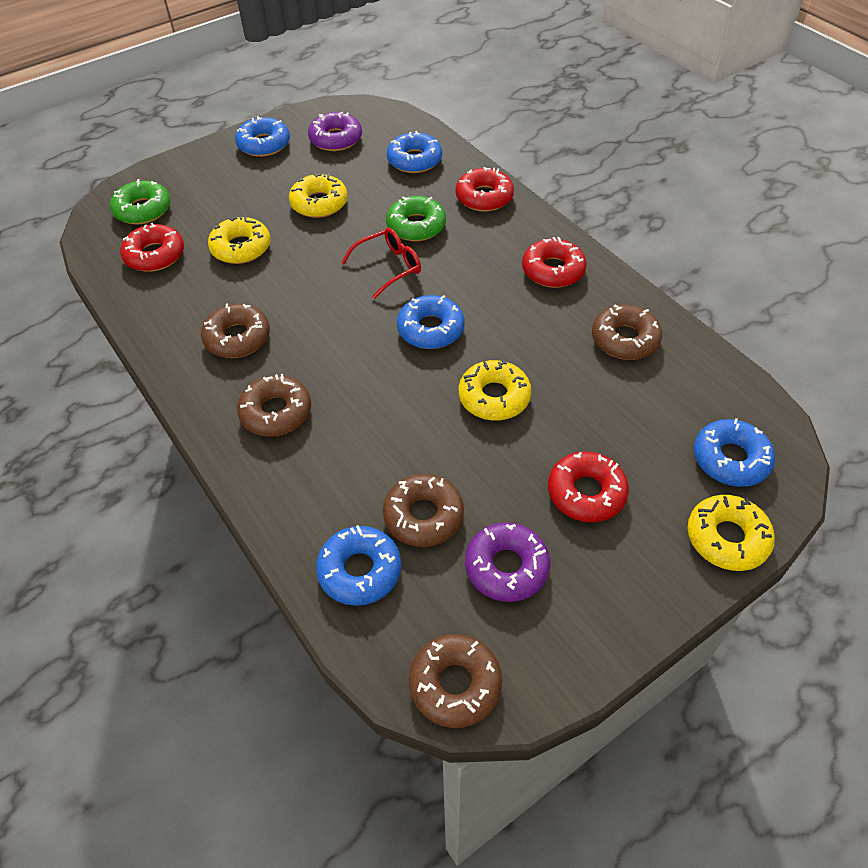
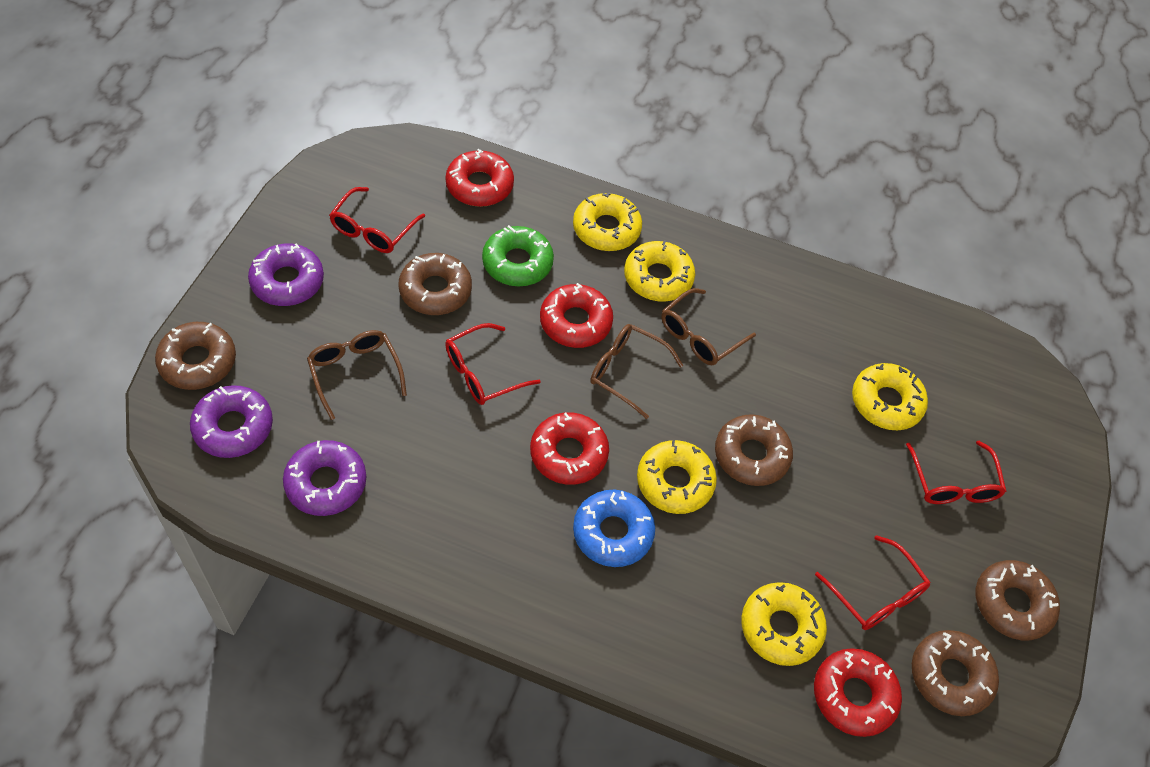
blue donut: [235,116,290,157] [316,525,401,606] [387,131,442,173] [397,295,465,349] [694,418,775,487] = 5 -> [573,490,655,567] = 1
brown glasses: none = 0 -> [307,330,407,420] [590,324,684,419] [661,288,756,365] = 3
green donut: [110,179,171,224] [386,196,446,241] = 2 -> [482,225,554,286] = 1
purple donut: [308,112,362,151] [465,522,550,602] = 2 -> [190,385,273,458] [248,243,324,306] [283,440,366,516] = 3
red glasses: [341,228,421,299] = 1 -> [329,187,425,253] [445,323,541,405] [815,535,931,630] [906,441,1006,504] = 4
yellow donut: [208,215,270,264] [289,173,348,218] [459,359,532,420] [687,495,775,571] = 4 -> [573,192,642,251] [624,240,695,302] [637,440,717,514] [741,582,827,666] [852,363,928,430] = 5

